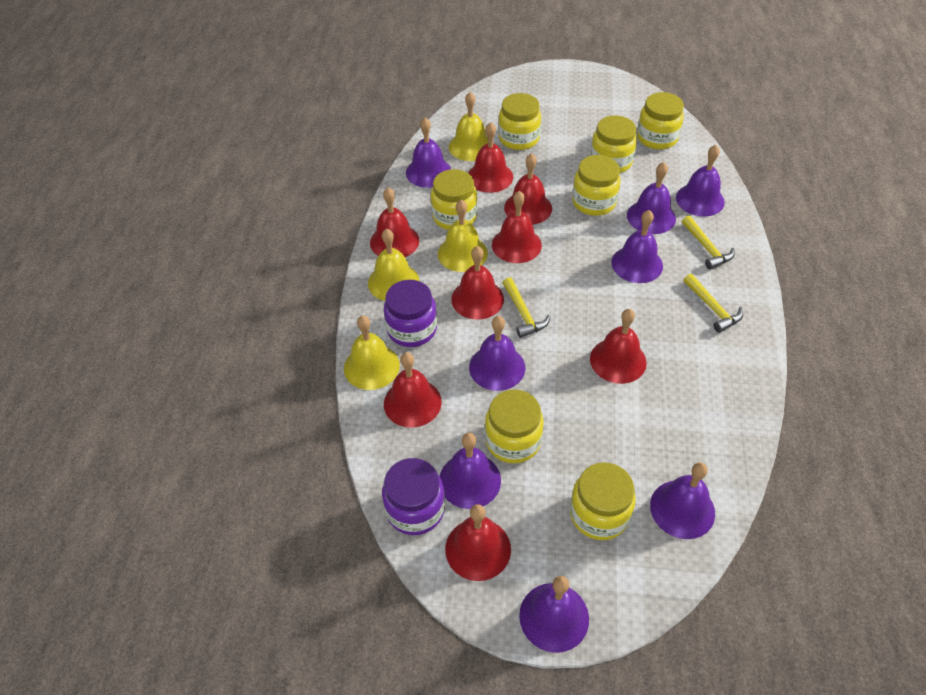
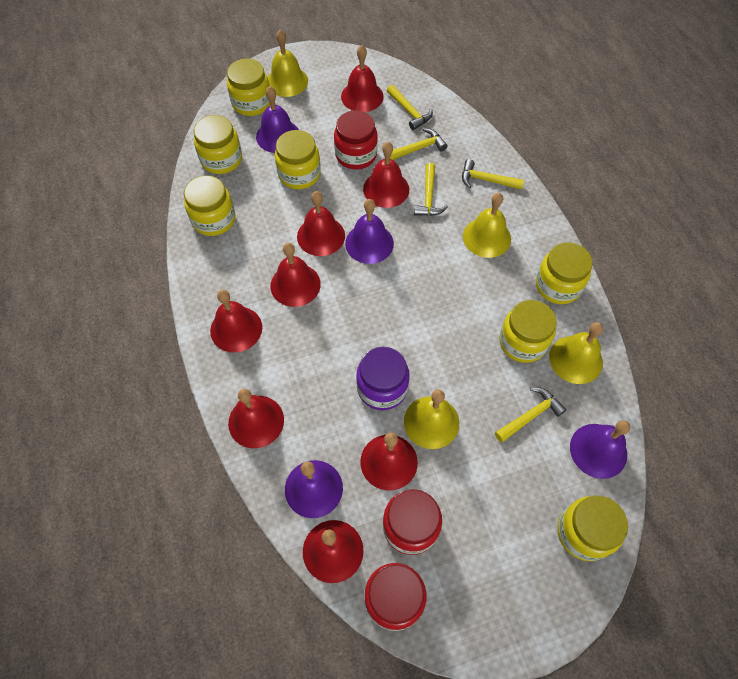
purple bell: [406,118,451,188] [439,433,501,509] [469,316,525,391] [519,576,589,653] [611,210,663,283] [627,162,676,234] [650,462,715,539] [676,145,725,217] = 8 -> [256,86,299,153] [285,460,343,518] [345,199,394,264] [570,420,631,479] = 4
purple jar: [382,458,445,535] [384,280,437,347] = 2 -> [356,347,410,410] = 1
red jar: none = 0 -> [334,111,378,169] [364,563,426,631] [383,489,442,555] = 3
yellow hammer: [503,277,551,338] [682,216,735,269] [684,274,743,333] = 3 -> [387,85,433,130] [390,128,447,160] [414,163,448,216] [462,159,524,190] [495,387,567,442] = 5

